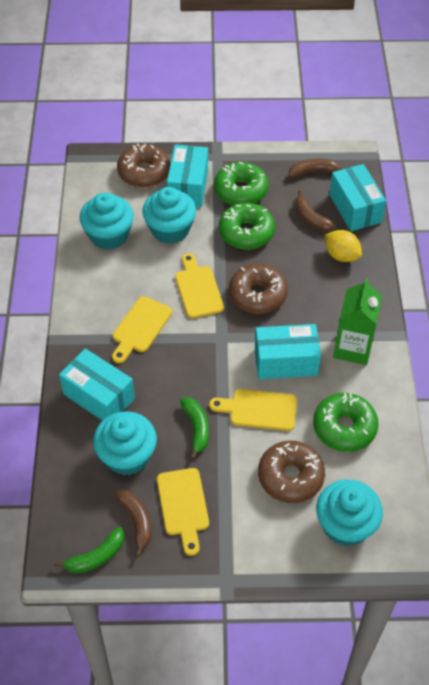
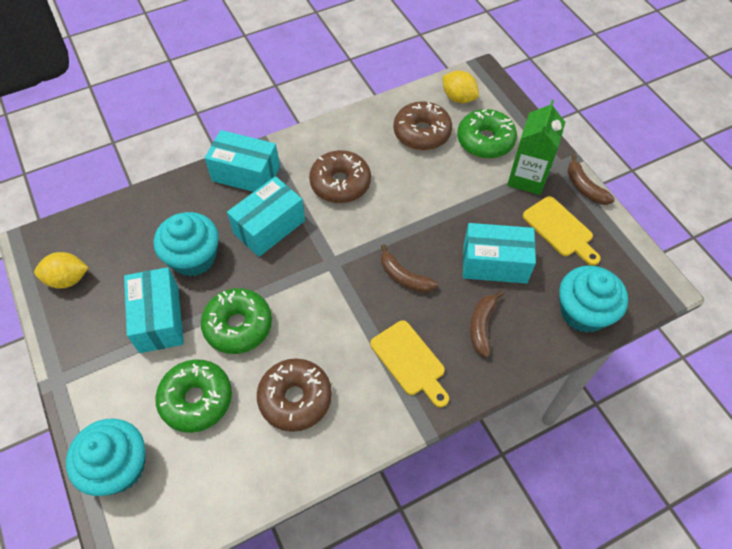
green banana: [55,527,124,574] [180,398,209,459] = 2 -> none = 0
turquoise cupcake: [79,193,134,250] [93,411,157,475] [142,187,196,244] [316,479,383,546] = 4 -> [66,419,146,496] [154,212,219,277] [559,266,628,333] = 3
yellow cutting board: [112,296,172,363] [157,468,209,556] [175,253,224,318] [209,389,297,431] = 4 -> [370,320,449,407] [523,196,601,266] = 2
yellow lemon: [325,230,362,262] = 1 -> [34,252,89,289] [442,71,479,103] = 2

